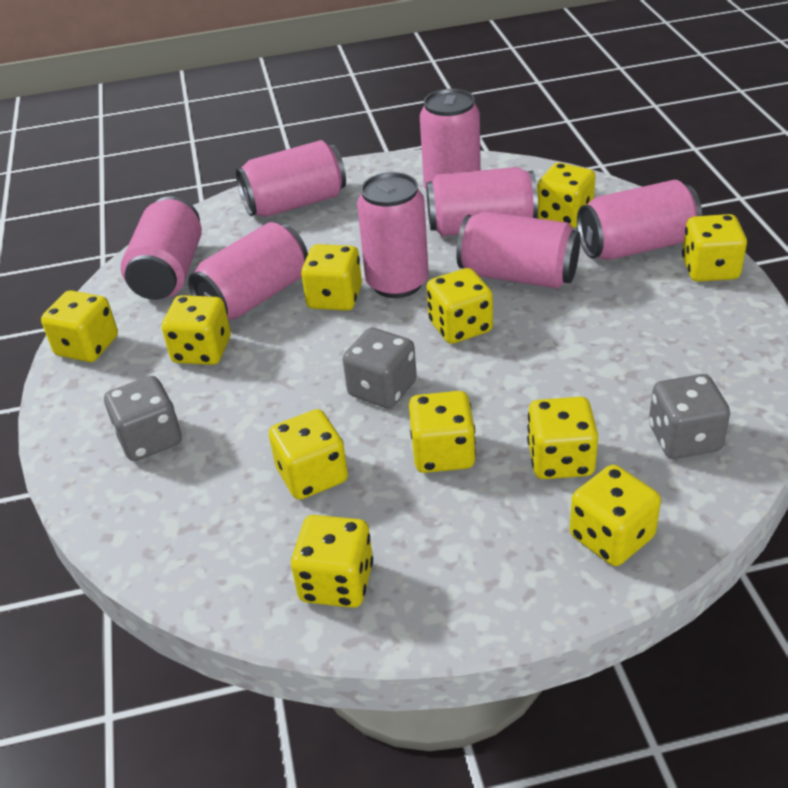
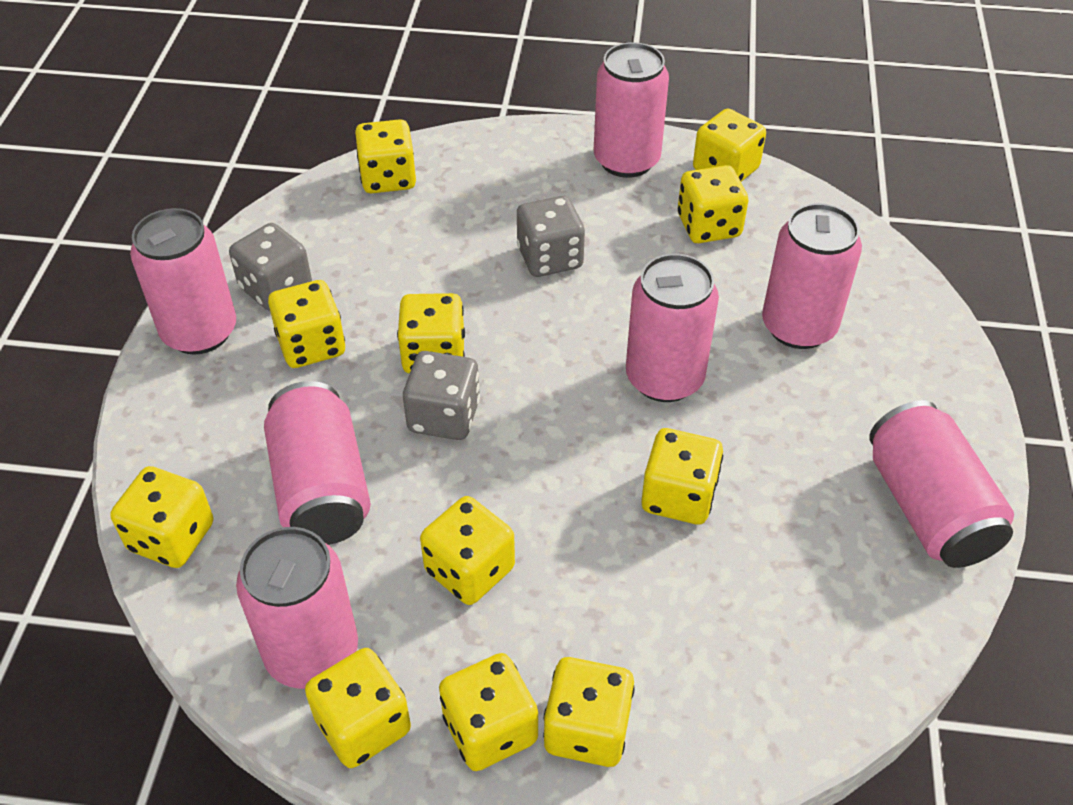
pink can: [121,196,202,300] [188,222,308,319] [236,140,346,217] [357,172,429,298] [420,89,481,190] [426,167,538,236] [456,211,580,288] [577,180,702,260] = 8 -> [130,208,236,355] [236,527,358,689] [264,381,371,545] [594,42,669,178] [626,254,719,402] [762,203,862,349] [869,400,1014,568] = 7

